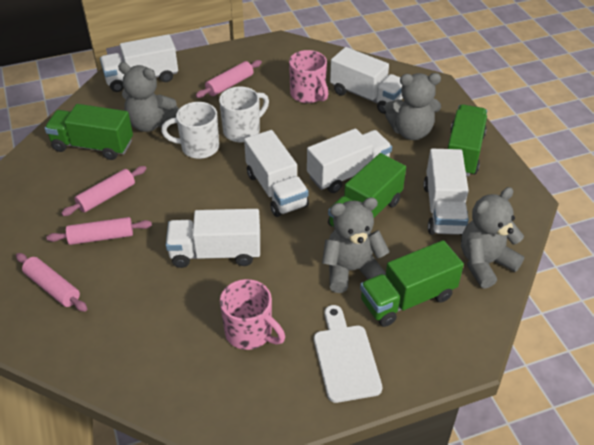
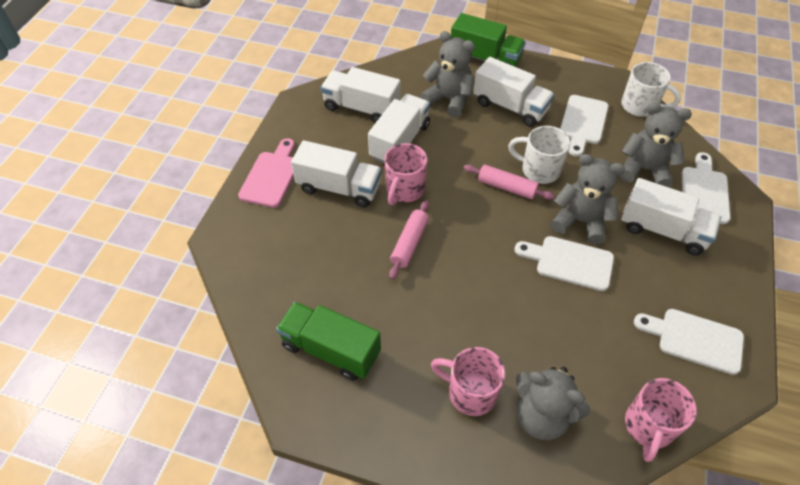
green truck: [45,104,133,160] [328,153,406,227] [360,240,464,327] [448,104,487,176] = 4 -> [276,302,381,381] [451,13,526,67] = 2
pink cutting board: none = 0 -> [238,138,295,208] = 1
pink mug: [220,279,285,350] [289,50,328,103] = 2 -> [384,143,427,205] [431,347,505,416] [625,378,697,462] = 3
pink rolling pin: [16,253,87,312] [46,217,152,245] [61,166,146,216] [196,60,262,98] = 4 -> [389,200,429,280] [463,165,554,200] = 2
white cutting board: [314,305,382,403] = 1 -> [515,236,614,291] [560,95,608,157] [634,309,744,375] [682,152,730,224] = 4
white truck: [100,34,178,92] [166,209,260,268] [244,130,309,217] [307,128,392,193] [330,47,403,114] [423,149,469,235] = 6 -> [291,140,382,208] [321,67,401,123] [368,94,430,164] [473,57,554,127] [621,178,721,255] = 5

